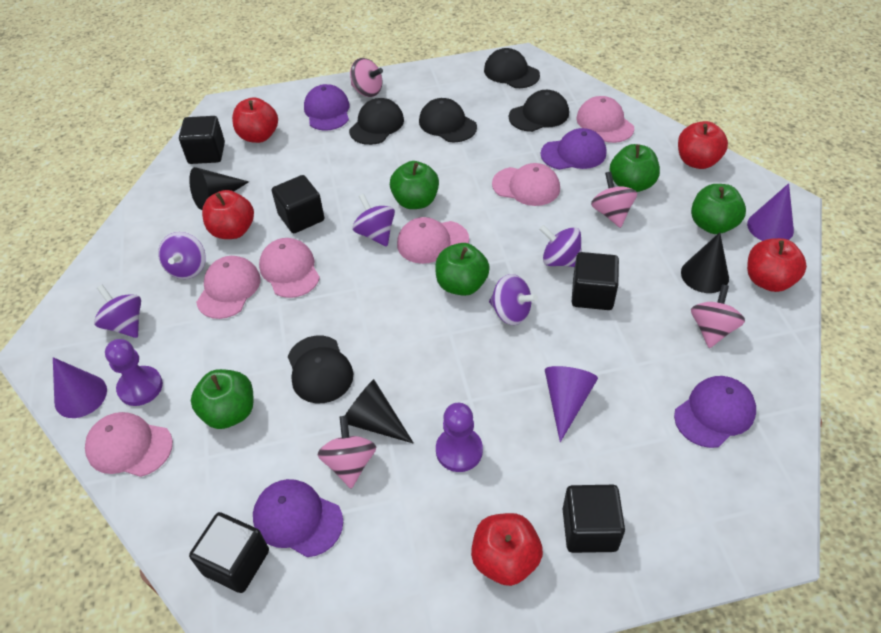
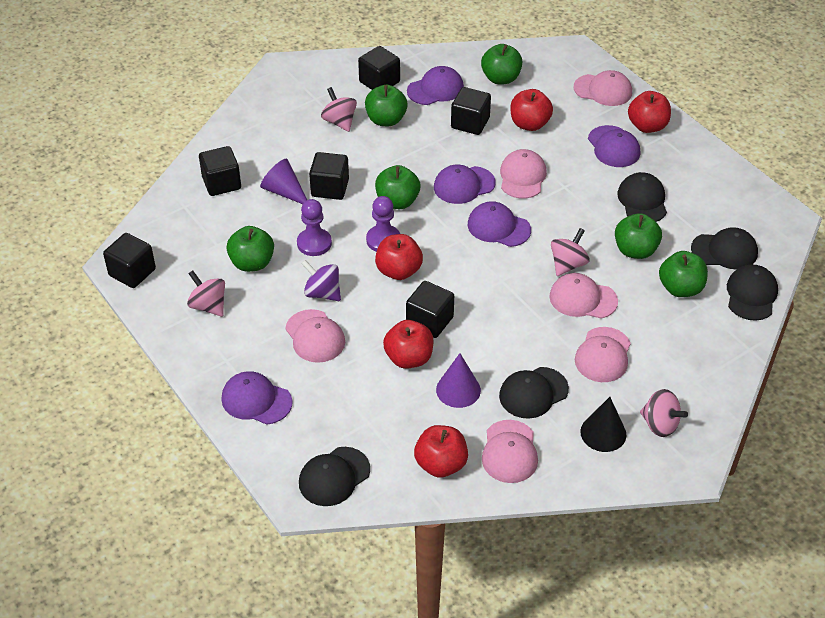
black cone: [189,167,249,210] [345,379,414,444] [681,232,729,293] = 3 -> [580,397,626,452] = 1
black cube: [179,116,225,164] [189,512,269,593] [272,175,324,233] [563,485,625,553] [572,252,619,310] = 5 -> [103,233,156,288] [199,146,241,196] [309,152,349,200] [358,46,400,90] [406,281,454,338] [451,87,491,135] = 6
green apple: [191,369,253,429] [390,161,439,209] [435,243,490,296] [609,144,660,192] [691,184,746,234] = 5 -> [226,226,274,272] [365,85,408,126] [375,165,420,209] [481,44,522,84] [615,213,662,259] [659,251,708,297] = 6
purple cap: [253,479,343,557] [304,84,349,131] [541,128,606,170] [674,376,756,448] = 4 -> [222,371,293,425] [407,66,464,105] [434,164,496,204] [468,201,531,247] [588,125,640,167] = 5
purple cone: [53,357,107,418] [545,366,598,442] [747,183,794,241] = 3 -> [260,158,307,204] [436,353,481,408] = 2
purple spinning top: [94,285,141,338] [158,232,206,279] [352,194,395,247] [489,274,538,325] [539,225,582,267] = 5 -> [301,260,341,301] = 1

